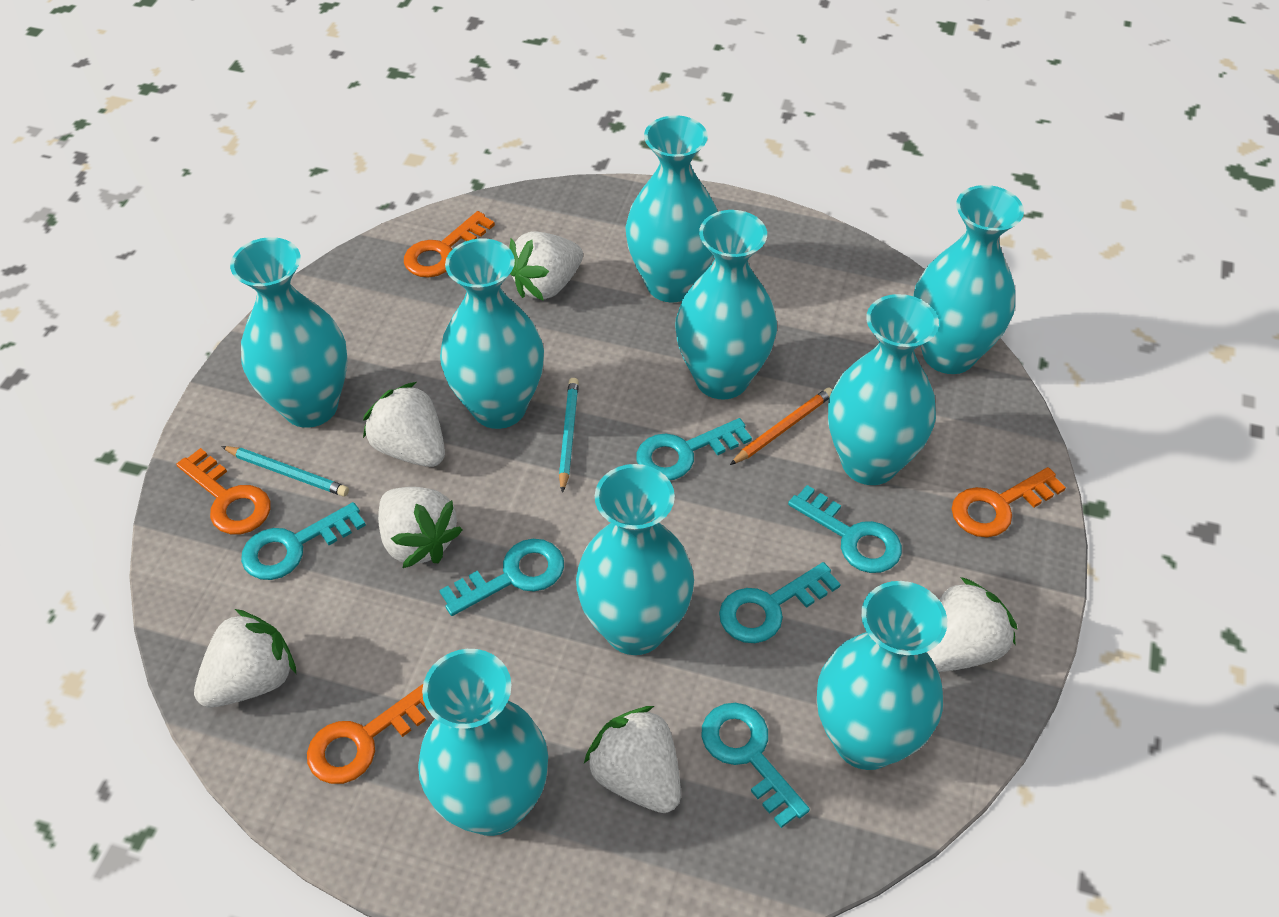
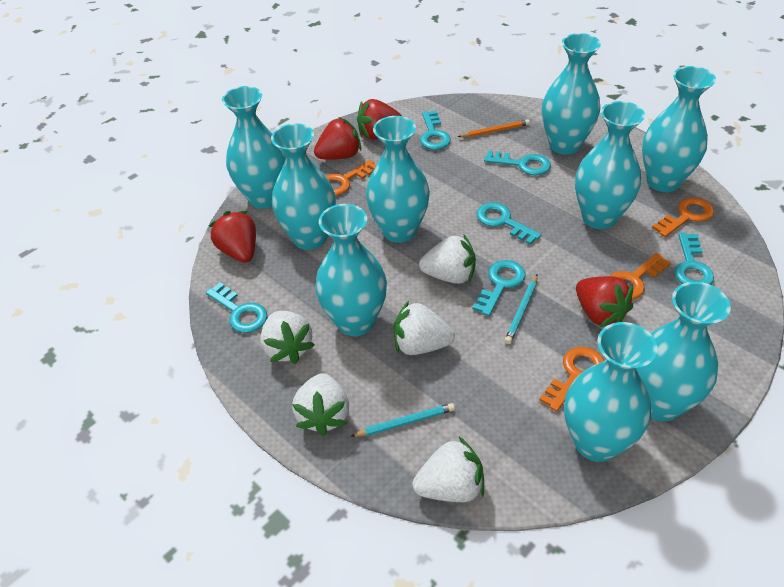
red strawberry: none = 0 -> [209,211,256,263] [314,117,361,160] [357,99,402,140] [576,276,633,327] = 4
white strawberry: [194,609,296,707] [363,382,445,467] [378,487,463,568] [509,231,583,301] [584,706,681,813] [927,577,1017,672] = 6 -> [260,311,315,364] [292,373,349,436] [394,301,455,355] [413,437,484,502] [419,235,476,284] = 5

